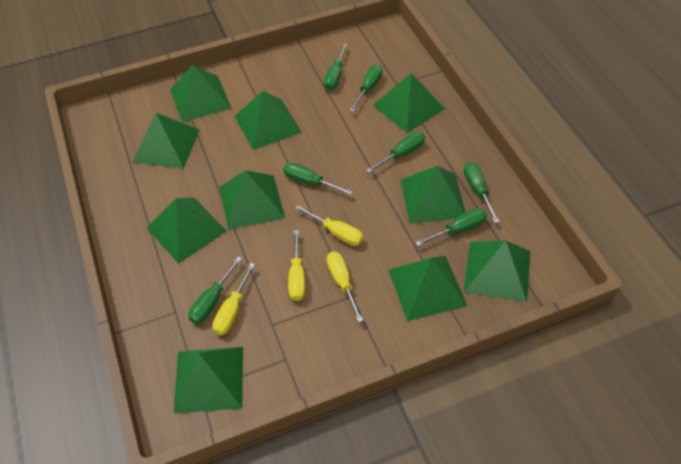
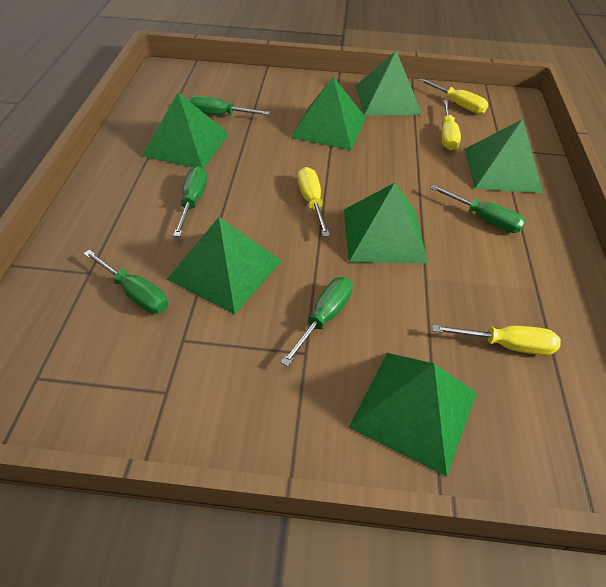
green pyramid: [133,113,199,169] [147,198,227,263] [170,65,231,122] [174,347,243,413] [219,170,285,230] [235,91,302,150] [373,73,445,133] [389,256,467,321] [401,166,466,224] [464,241,530,302] = 10 -> [142,92,229,169] [167,217,281,314] [290,76,366,150] [344,183,428,263] [349,353,477,477] [356,51,422,116] [465,119,543,193] = 7
green screwdriver: [188,257,242,324] [283,163,353,195] [324,43,348,90] [349,64,383,112] [366,132,425,173] [415,208,487,246] [464,162,500,223] = 7 -> [83,250,168,314] [173,166,207,237] [188,95,270,115] [281,277,353,367] [430,185,525,233] = 5

